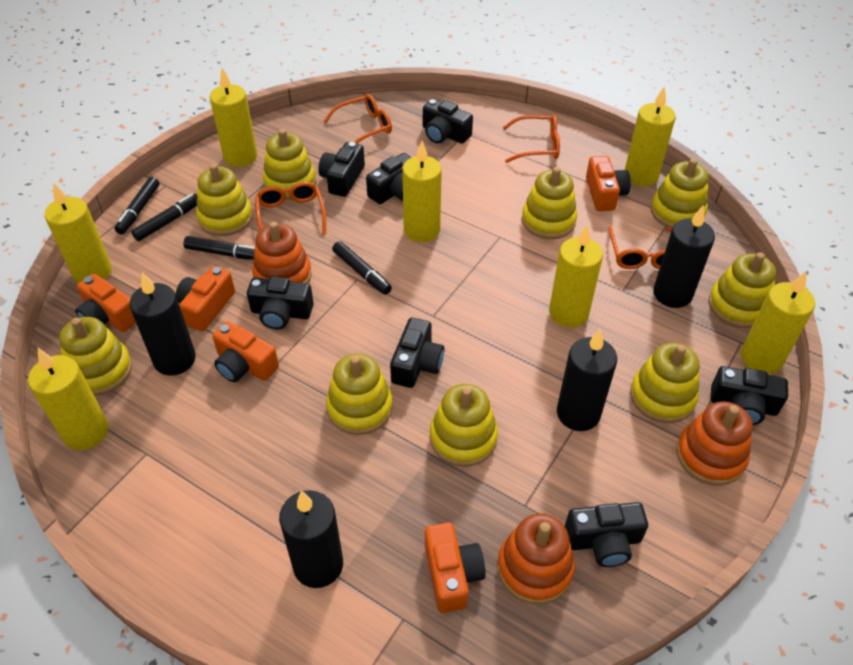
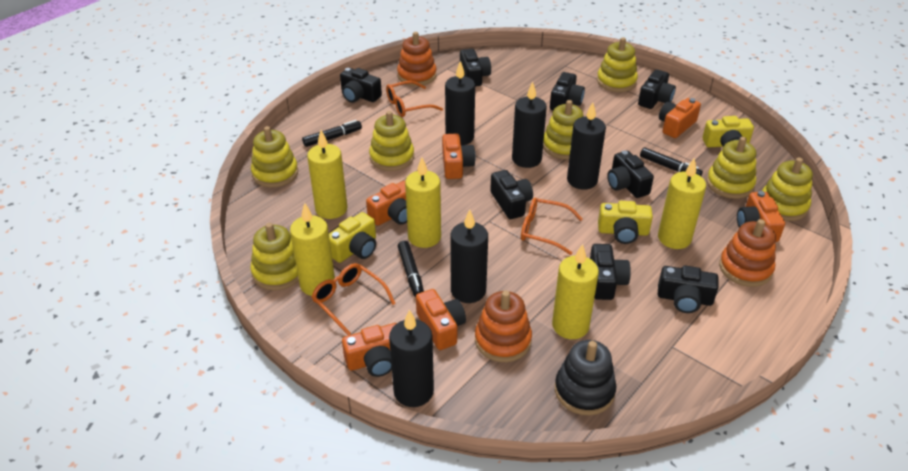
black camera: [247,276,314,329] [318,142,365,197] [366,153,412,204] [390,318,444,388] [423,99,473,144] [565,502,648,567] [711,366,788,425] = 7 -> [340,68,382,103] [460,49,491,86] [490,170,533,219] [550,72,585,110] [590,244,631,300] [607,151,654,198] [638,70,676,109] [658,265,719,313] = 8
black candle: [129,272,196,376] [279,490,343,588] [557,329,617,431] [653,205,715,308] = 4 -> [389,310,434,407] [445,61,475,145] [450,210,488,303] [512,82,547,168] [567,102,606,190] = 5
black marker: [114,177,159,234] [131,194,197,241] [183,236,255,260] [332,241,392,295] = 4 -> [302,120,362,147] [398,241,424,298] [640,147,703,176] = 3
black stacking toy: none = 0 -> [555,340,616,416] = 1
orange camera: [75,274,136,332] [176,266,235,331] [212,321,279,382] [425,522,486,613] [586,156,631,211] = 5 -> [342,323,397,377] [366,180,407,226] [416,289,466,350] [442,134,476,179] [659,98,701,138] [737,191,785,242] = 6
orange glasses: [255,182,326,235] [323,94,392,144] [502,115,560,163] [608,226,672,269] = 4 -> [312,263,396,335] [386,81,443,117] [521,198,583,255] = 3
yellow camera: none = 0 -> [329,212,376,263] [598,201,653,244] [703,116,754,147] = 3
yellow candle: [28,348,108,450] [45,182,112,283] [210,68,257,167] [402,141,442,242] [549,225,603,327] [625,86,676,186] [741,271,815,374] = 7 -> [290,203,335,296] [307,130,347,219] [405,157,441,248] [552,244,599,339] [658,158,706,249] = 5
yellow stacking toy: [59,317,132,396] [196,164,253,236] [263,129,316,200] [326,354,393,435] [430,384,498,467] [522,167,577,239] [630,343,700,423] [651,158,708,228] [708,252,776,328] = 9 -> [250,223,299,291] [251,126,298,188] [369,111,414,171] [543,100,584,159] [597,37,638,92] [707,137,756,199] [762,157,813,221] = 7

